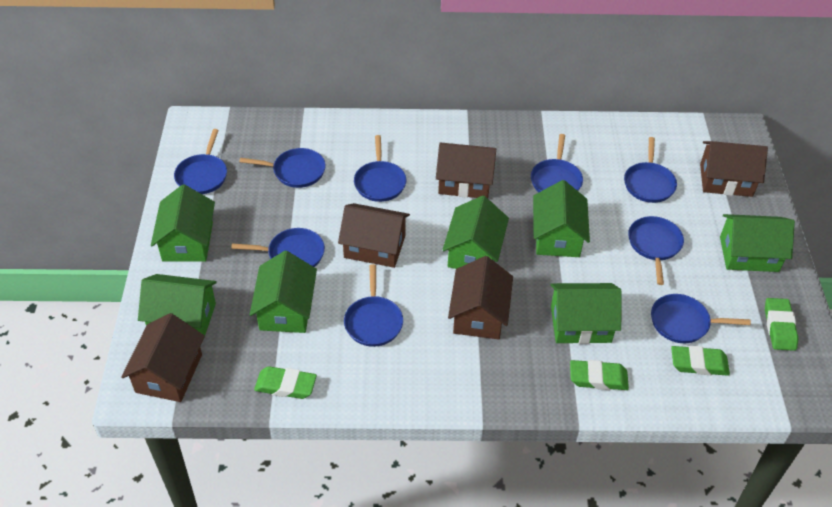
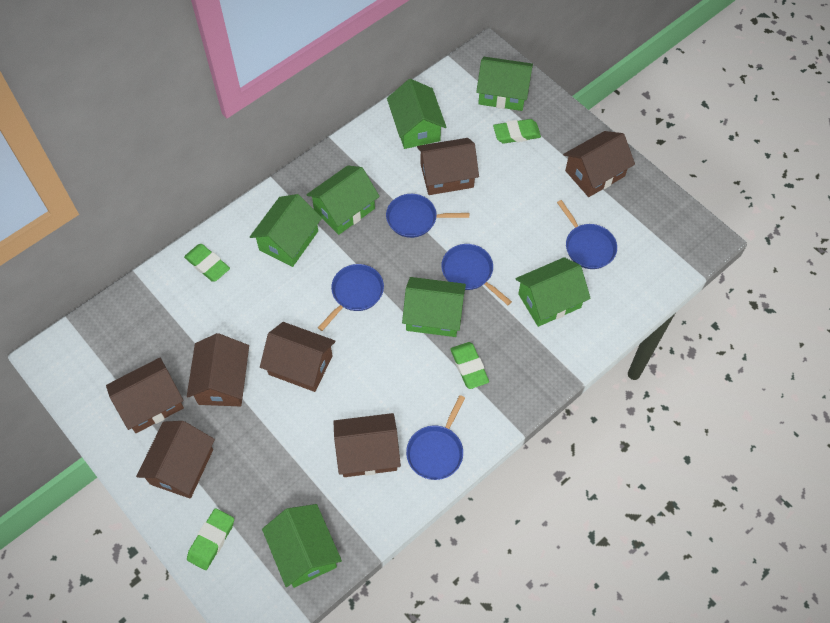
blue pan: [174,129,227,194] [231,228,325,267] [239,148,326,188] [344,264,403,347] [354,135,406,202] [531,134,583,192] [624,137,677,203] [628,216,684,285] [651,294,751,343] = 9 -> [318,264,384,331] [386,194,469,238] [406,395,465,480] [441,244,512,305] [557,200,617,269] = 5
brown house: [121,313,205,402] [338,203,410,268] [436,143,496,198] [448,256,513,340] [700,141,768,197] = 5 -> [106,357,184,433] [136,421,215,499] [187,333,249,406] [260,322,336,392] [333,413,401,477] [417,138,479,195] [563,131,635,197] = 7

